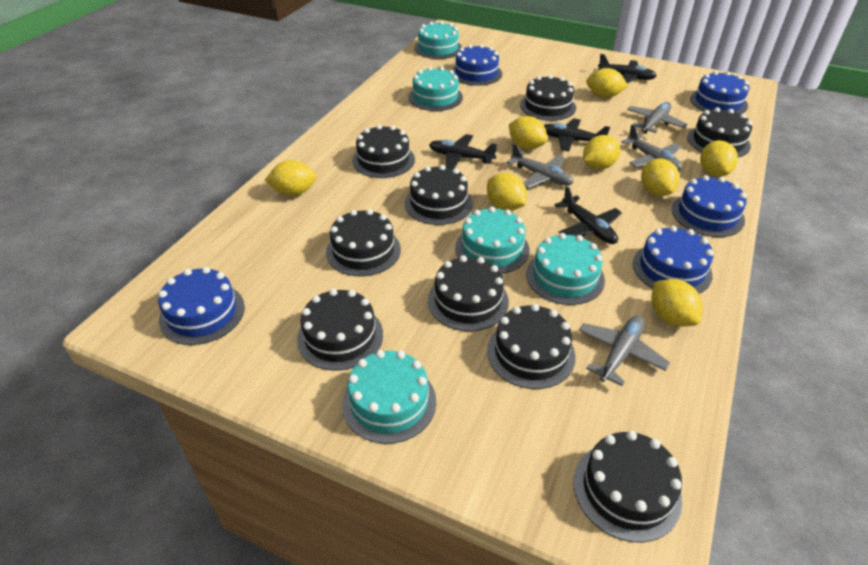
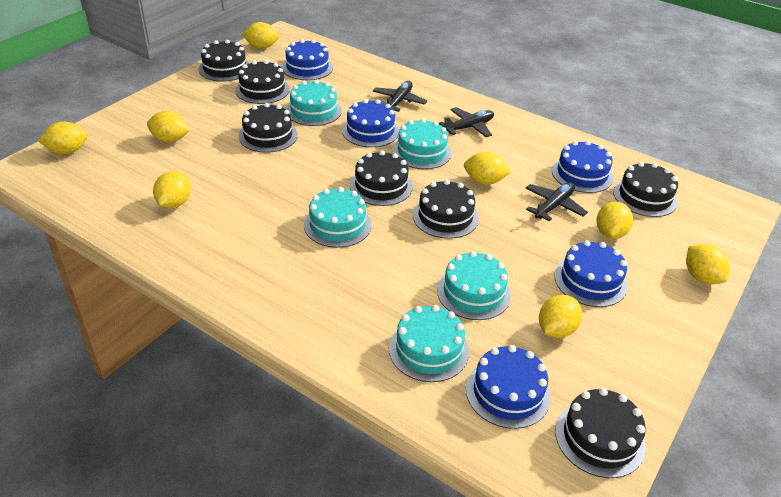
black cake: [297,289,383,371] [326,209,401,276] [352,125,415,178] [405,165,473,225] [428,255,509,331] [487,304,575,389] [520,75,576,121] [574,431,682,542] [687,107,752,157] = 9 -> [199,40,250,82] [235,60,289,104] [239,103,298,153] [350,150,413,206] [413,179,479,239] [555,388,646,478] [613,162,678,217] = 7
black plane: [429,134,497,169] [544,118,610,152] [554,186,622,244] [598,54,657,84] = 4 -> [373,81,427,112] [439,107,494,137] [526,182,588,221] = 3
grey plane: [506,143,574,188] [579,315,670,386] [621,125,682,171] [627,102,688,133] = 4 -> none = 0

